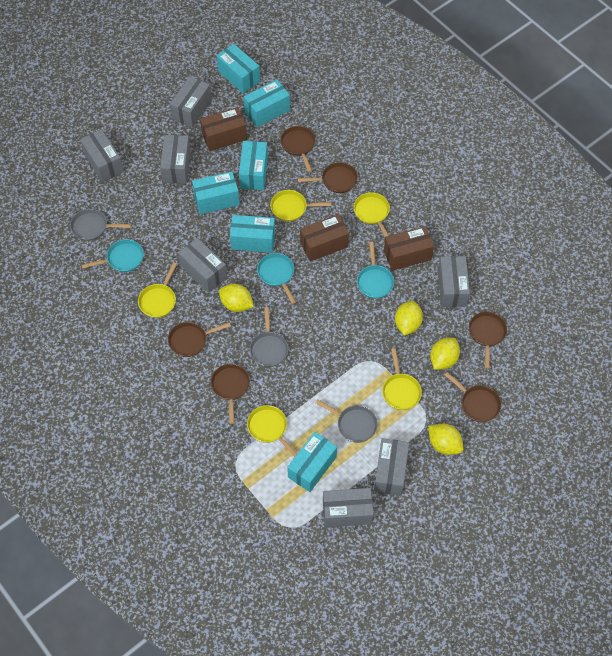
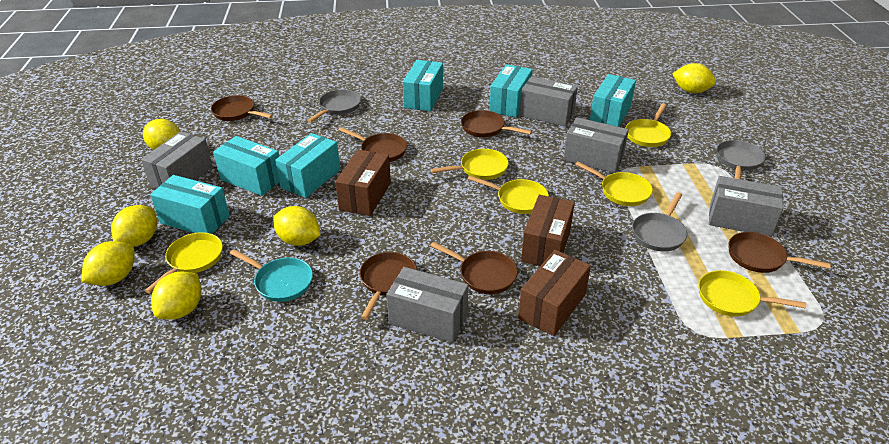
grey box: [80,129,124,182] [160,135,191,184] [170,76,212,128] [178,238,227,292] [323,488,374,527] [374,438,409,496] [438,256,470,307] = 7 -> [141,132,213,189] [387,267,469,343] [519,77,578,126] [564,117,629,173] [709,176,783,237] = 5
turquoise pan: [82,239,144,272] [257,253,296,304] [357,242,394,299] = 3 -> [230,249,313,302] = 1
yellow lemon: [219,284,254,312] [395,301,423,336] [428,424,463,455] [430,338,460,370] = 4 -> [81,241,135,286] [111,205,157,247] [143,119,180,150] [151,271,201,320] [273,206,320,246] [672,63,716,93] = 6
yellow pan: [138,262,177,318] [247,405,298,457] [270,190,331,221] [354,192,390,237] [382,349,422,410] = 5 -> [145,232,223,293] [431,149,509,180] [468,175,549,214] [575,161,653,206] [626,104,671,147] [698,270,806,317] = 6

